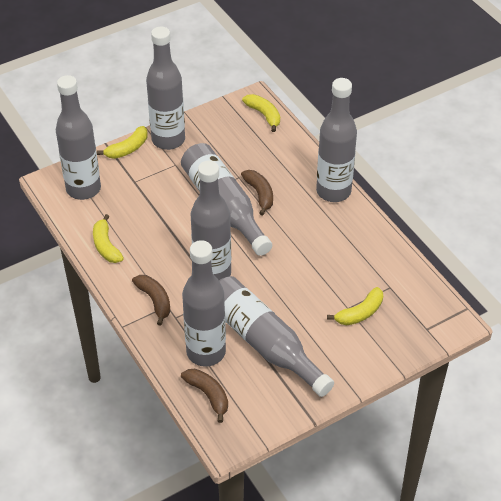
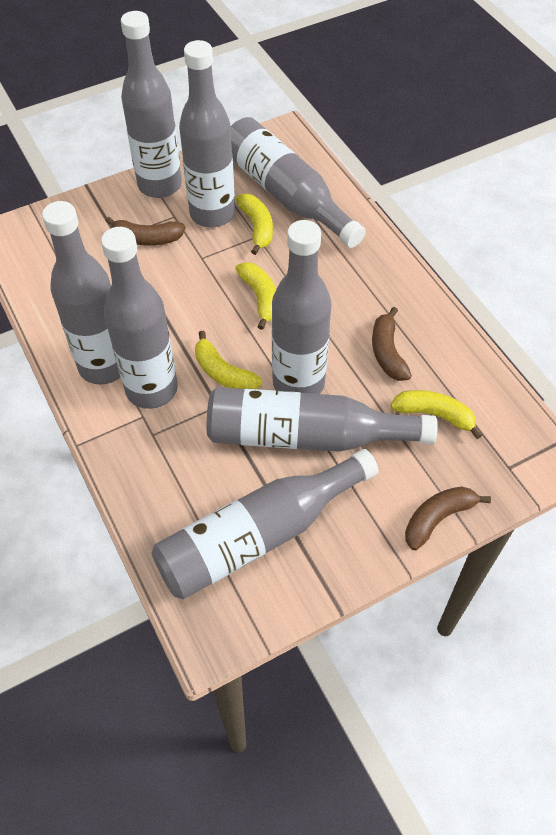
grey bottle: [56,75,101,200] [146,27,185,150] [181,143,272,256] [182,240,226,367] [191,160,231,280] [219,276,334,397] [316,78,357,202] = 7 -> [42,201,120,384] [101,227,178,409] [121,11,182,198] [152,449,378,600] [179,40,235,227] [207,387,438,452] [230,117,366,248] [272,220,332,394] = 8

